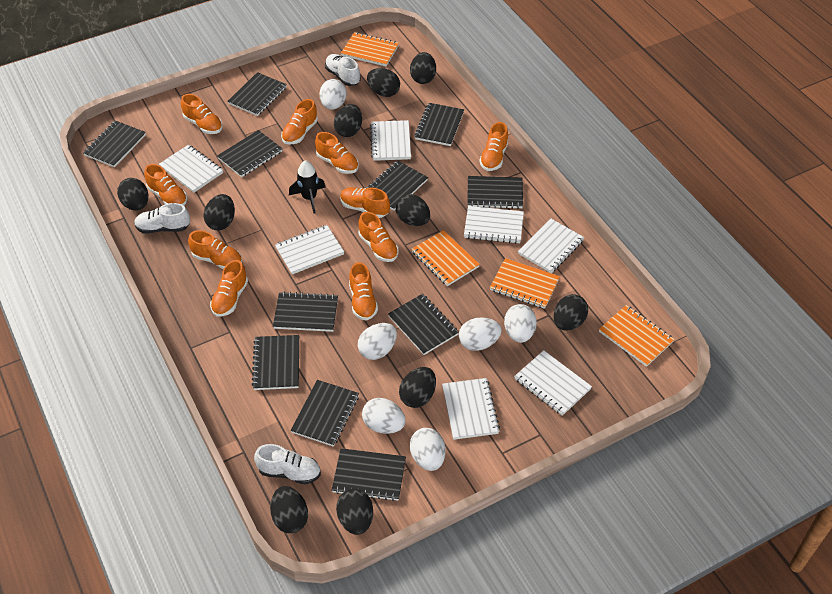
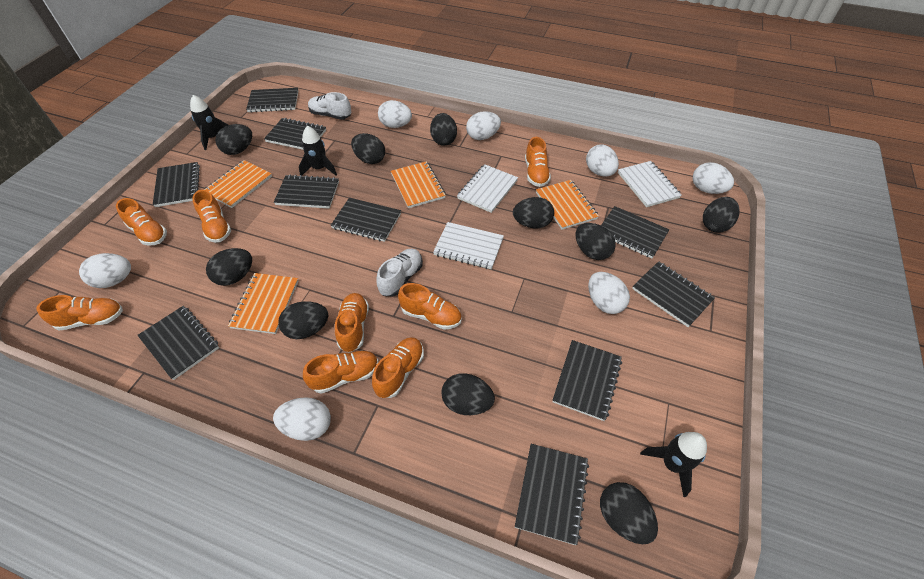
black notebook: [83,120,146,167] [217,130,283,177] [228,72,287,116] [251,335,299,390] [273,291,338,332] [291,380,359,447] [332,448,406,501] [366,161,428,211] [388,294,459,355] [414,103,464,146] [467,176,523,209] = 11 -> [137,306,219,380] [153,162,200,207] [246,88,298,112] [264,118,326,150] [274,174,339,209] [331,198,401,242] [515,444,589,545] [552,340,622,421] [601,206,669,258] [632,261,715,327] = 10
black rocket: [289,160,326,213] = 1 -> [190,95,228,150] [299,126,337,175] [640,432,707,497] = 3
orange shoe: [144,164,187,206] [181,94,223,134] [188,230,242,269] [210,260,248,317] [281,99,318,145] [315,132,359,174] [340,187,390,218] [349,262,378,320] [359,212,398,262] [479,122,508,171] = 10 -> [36,295,123,331] [116,198,167,246] [192,190,231,243] [303,350,379,394] [335,293,369,353] [372,337,424,398] [398,283,462,330] [525,137,551,187] = 8
white egg: [319,79,347,110] [358,323,397,360] [362,398,406,434] [410,428,446,471] [459,317,502,351] [504,304,537,343] = 6 -> [79,253,131,288] [273,397,331,441] [378,100,412,128] [466,111,501,140] [586,145,619,176] [588,272,630,314] [693,162,734,194] = 7
white notebook: [159,144,223,193] [275,225,344,275] [370,120,411,161] [442,378,500,440] [464,206,524,244] [514,350,592,416] [518,219,584,273] = 7 -> [433,222,504,269] [457,164,518,213] [618,161,682,207] = 3
white shoe: [134,203,190,234] [254,444,321,484] [325,54,360,86] = 3 -> [308,92,351,119] [377,249,423,296] = 2

